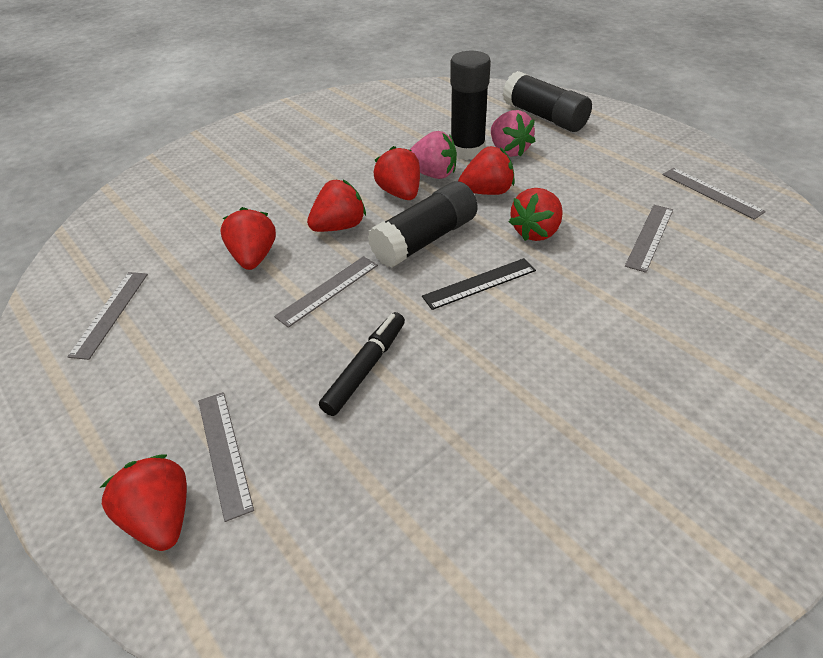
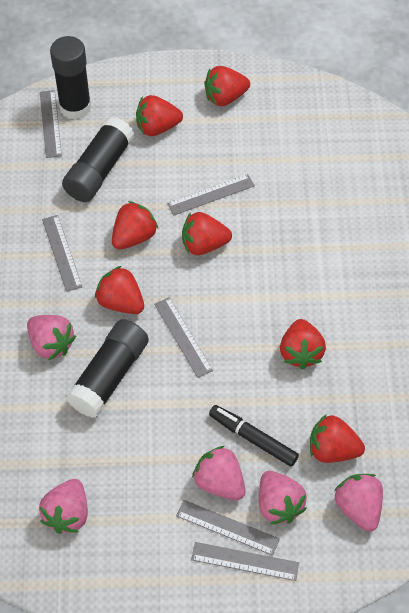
black ruler: [422,258,536,310] = 1 -> none = 0
grey ruler: [67,272,148,360] [198,392,254,522] [274,256,378,328] [625,205,673,273] [662,168,766,220] = 5 -> [40,90,62,158] [42,215,82,292] [154,297,213,378] [167,174,255,216] [176,500,280,556] [191,542,299,581] = 6
pink strawberry: [409,131,457,179] [491,110,535,157] = 2 -> [27,315,76,361] [39,479,88,534] [192,446,245,500] [259,471,307,524] [334,474,383,532] = 5
red strawberry: [100,454,187,551] [221,207,276,270] [307,180,366,232] [374,146,420,200] [458,146,515,195] [509,188,563,241] = 6 -> [95,266,144,314] [112,201,158,250] [136,95,183,136] [182,212,232,255] [204,66,250,106] [280,319,326,370] [310,414,365,463] = 7

